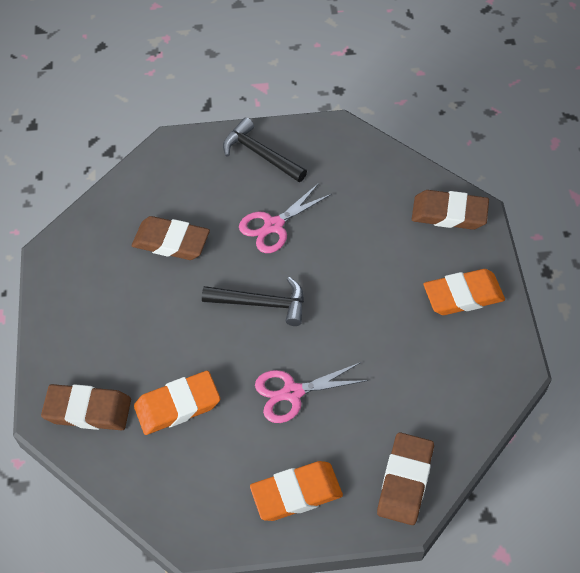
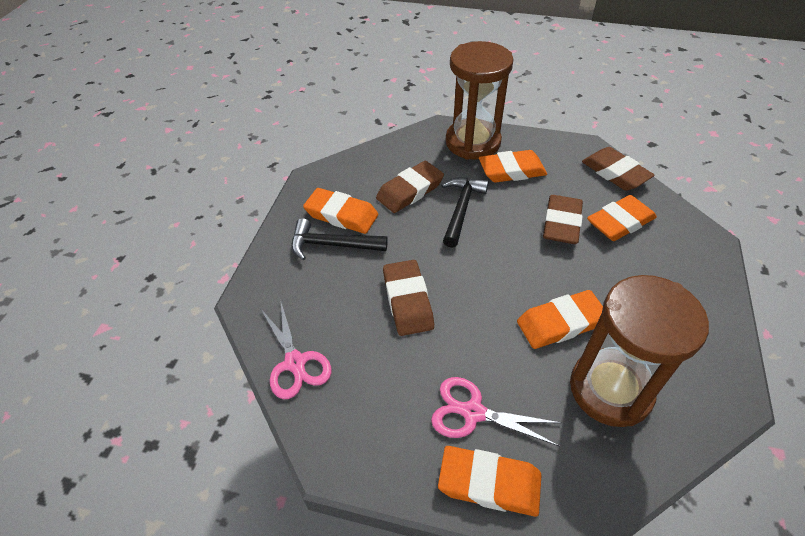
brown hourglass: none = 0 -> [446,41,513,160] [570,275,709,427] = 2
orange eraser: [134,371,220,435] [250,461,343,521] [424,269,505,315] = 3 -> [303,188,378,234] [438,446,541,517] [479,150,547,183] [517,290,603,349] [587,195,657,241] = 5

